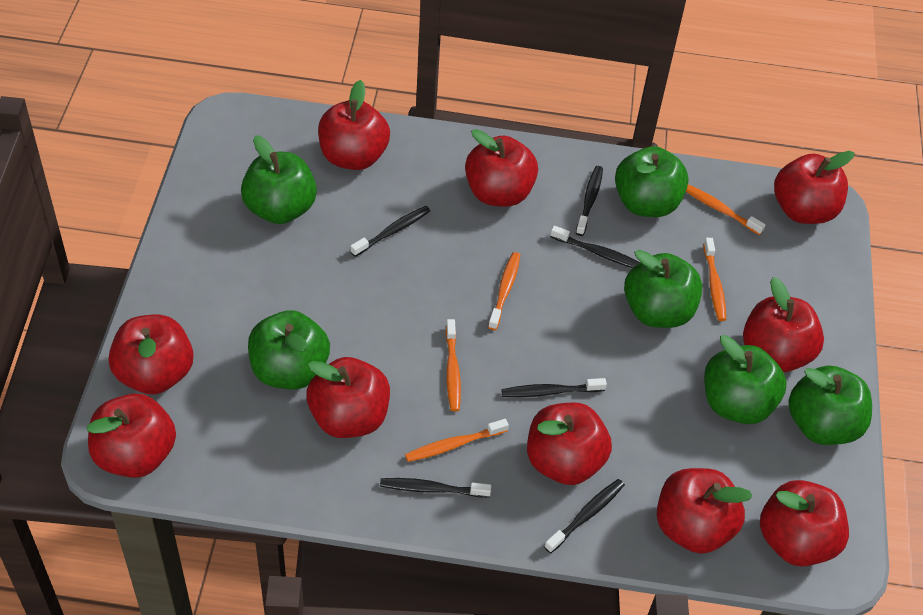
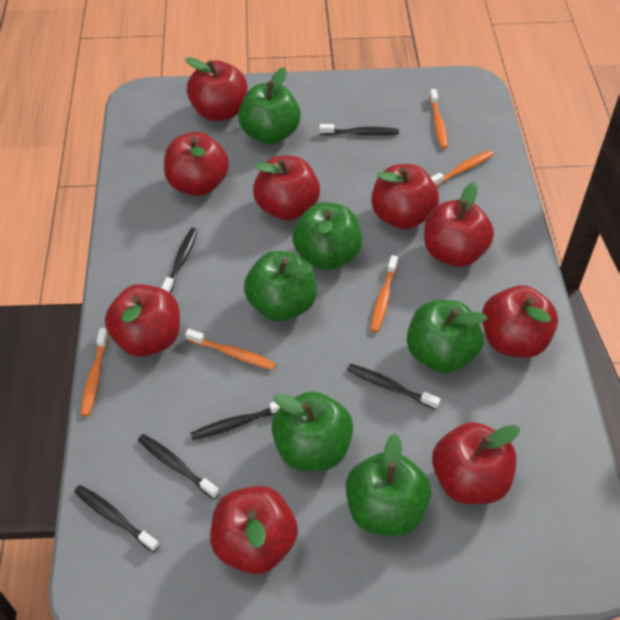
red apple: [87,393,176,478] [109,315,193,394] [306,357,390,438] [318,80,390,170] [465,129,538,207] [527,402,612,485] [657,468,753,554] [743,277,824,372] [760,480,849,567] [774,151,854,224] = 10 -> [105,284,180,357] [164,132,229,196] [185,57,247,121] [210,486,298,574] [253,156,320,221] [371,164,439,230] [424,182,494,267] [432,422,520,504] [482,286,558,358] = 9

